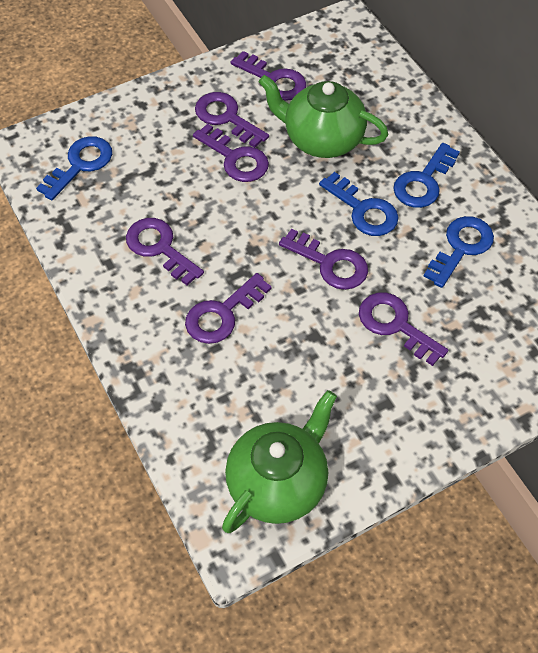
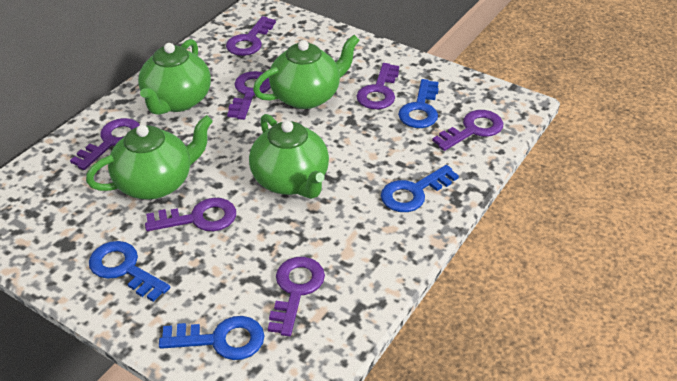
green teapot: [222,390,337,533] [259,75,388,158] = 2 -> [86,115,213,199] [138,39,211,115] [249,114,329,199] [253,35,360,109] = 4

